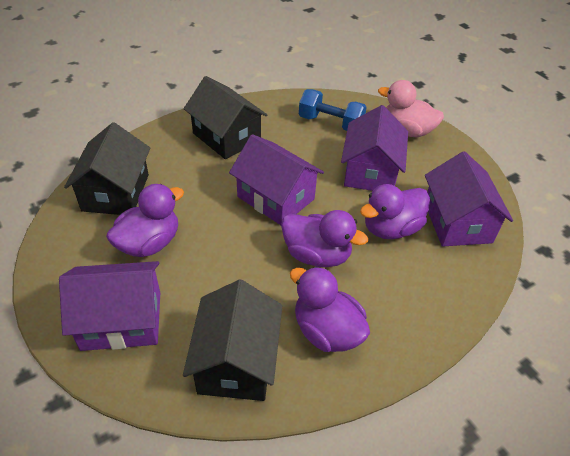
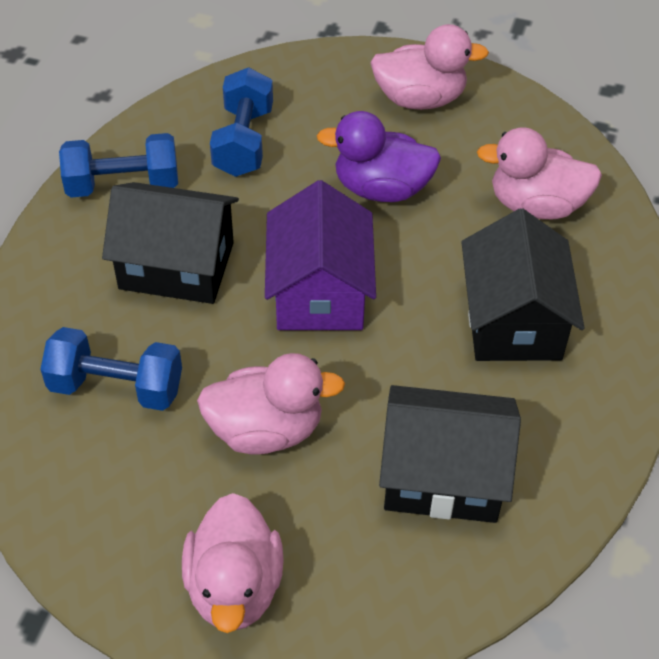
blue dumbbell: [299,89,367,131] = 1 -> [40,327,182,411] [59,133,178,198] [210,67,273,177] = 3
pink duck: [378,80,444,137] = 1 -> [182,493,284,633] [197,353,345,455] [370,24,489,110] [477,127,602,219] = 4
purple duck: [106,184,184,257] [281,210,368,267] [290,266,370,352] [360,184,430,239] = 4 -> [317,111,441,202] = 1
purple house: [59,261,160,351] [229,134,324,225] [341,105,408,191] [425,151,513,246] = 4 -> [265,180,376,330] = 1

